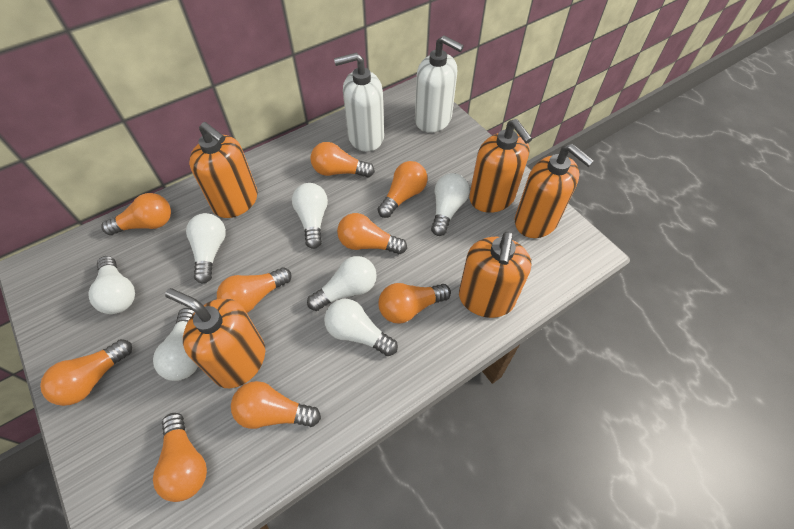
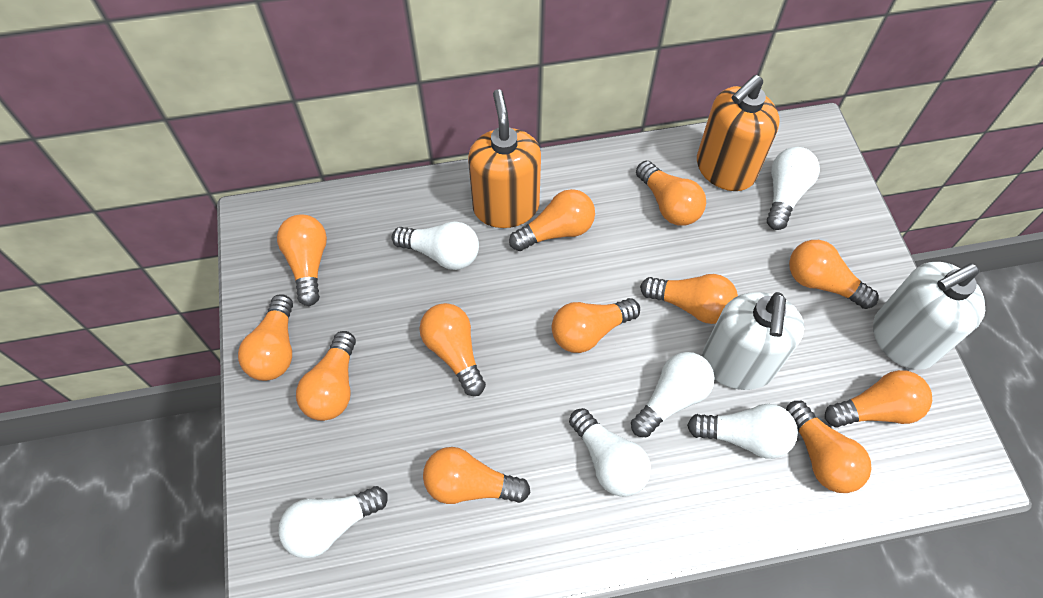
orange light bulb: [40,339,132,406] [102,193,171,235] [153,413,207,502] [217,267,292,313] [231,381,321,429] [310,142,375,178] [337,213,407,254] [378,161,427,218] [379,283,451,324] = 9 -> [238,294,293,381] [277,215,327,306] [296,331,356,421] [420,303,486,396] [423,447,531,504] [509,189,595,251] [552,298,640,353] [636,161,706,226] [640,274,738,324] [786,401,872,493] [789,240,878,309] [825,370,932,428] = 12
orange soap dispenser: [165,288,265,388] [189,122,258,218] [459,231,531,318] [469,119,532,213] [515,144,594,238] = 5 -> [468,89,541,228] [697,75,779,191] = 2
white light bulb: [88,256,135,314] [153,308,198,381] [186,213,226,284] [292,183,328,249] [307,256,377,311] [324,299,398,356] [431,173,469,236] = 7 -> [278,486,388,558] [392,221,479,270] [569,408,651,497] [631,352,715,437] [687,404,798,459] [767,147,820,230] = 6

